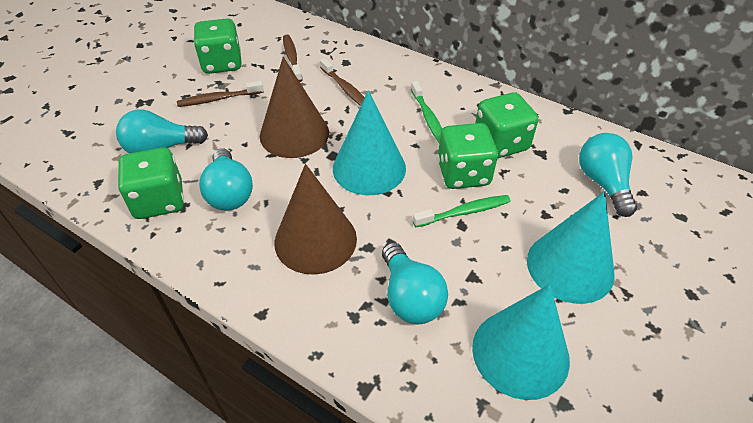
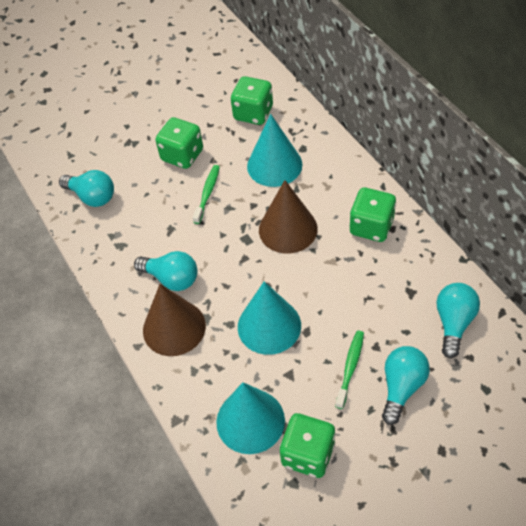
brown toothbrush: [177,81,264,107] [283,35,303,82] [320,58,365,106] = 3 -> none = 0

